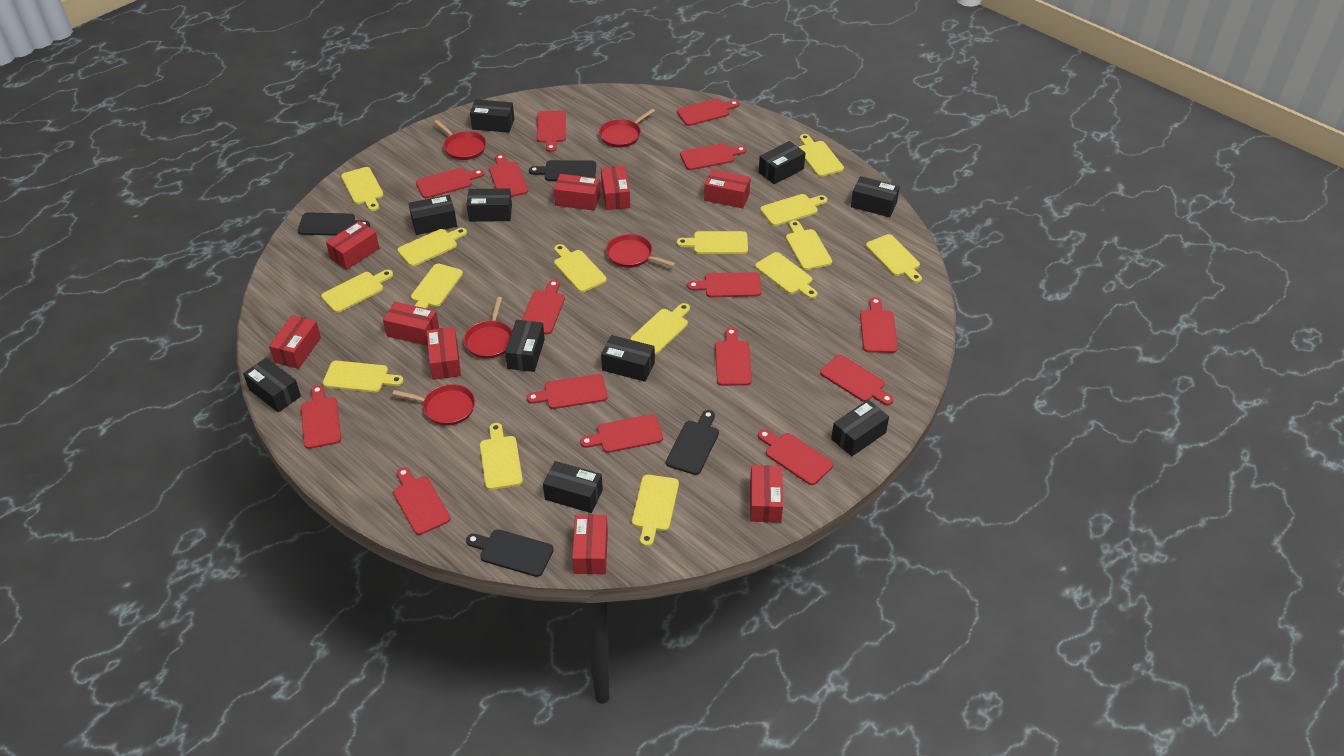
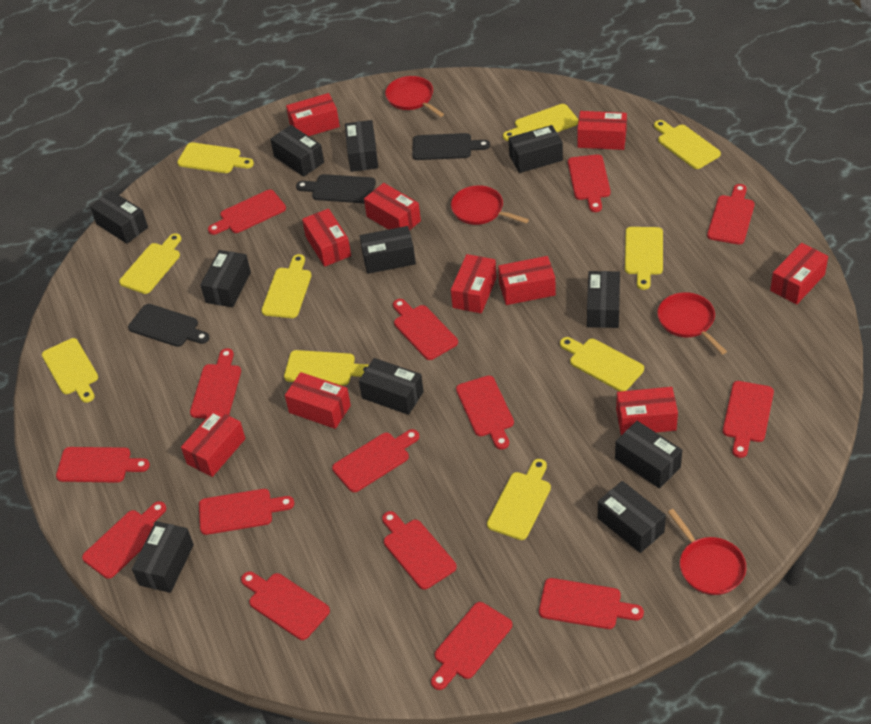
black box: [243,358,301,412] [409,195,457,235] [467,188,512,222] [470,99,514,133] [505,320,545,372] [543,461,603,513] [601,335,655,382] [759,141,805,184] [831,400,889,456] [851,176,900,217] = 10 -> [90,191,148,244] [132,521,194,593] [200,250,251,307] [270,125,324,177] [345,120,378,172] [359,358,424,415] [360,226,416,274] [508,125,563,173] [587,271,620,328] [598,481,666,553] [615,421,682,488] = 11
black cutting board: [297,212,370,236] [466,529,554,577] [529,160,596,181] [666,410,719,475] = 4 -> [128,304,209,347] [296,174,376,203] [412,133,490,160] = 3
red box: [269,315,321,369] [326,221,379,270] [383,302,439,346] [427,327,461,380] [554,174,600,211] [572,515,608,574] [601,166,630,210] [704,169,751,208] [750,465,783,523] = 9 -> [181,409,246,477] [285,372,351,429] [286,93,340,136] [302,209,351,267] [364,183,421,231] [451,254,497,313] [498,256,556,305] [577,111,627,150] [616,387,678,435] [770,243,828,304] = 10
red pan: [393,384,475,425] [434,120,486,160] [464,297,512,359] [599,108,655,148] [606,234,676,268] = 5 -> [385,76,444,117] [451,185,529,225] [657,292,727,354] [668,509,746,595] = 4
yellow cutting board: [321,270,393,313] [323,361,404,393] [341,167,383,211] [398,228,467,267] [411,264,463,309] [480,423,523,490] [554,244,607,292] [630,303,690,355] [632,475,679,547] [677,231,748,254] [755,252,817,299] [760,194,827,226] [786,220,832,270] [799,134,844,177] [866,234,922,283] = 15 -> [42,338,98,403] [119,233,181,294] [177,142,254,173] [261,254,311,318] [284,350,369,385] [487,459,551,540] [503,104,578,141] [560,337,644,391] [625,227,663,290] [654,120,721,169] = 10

